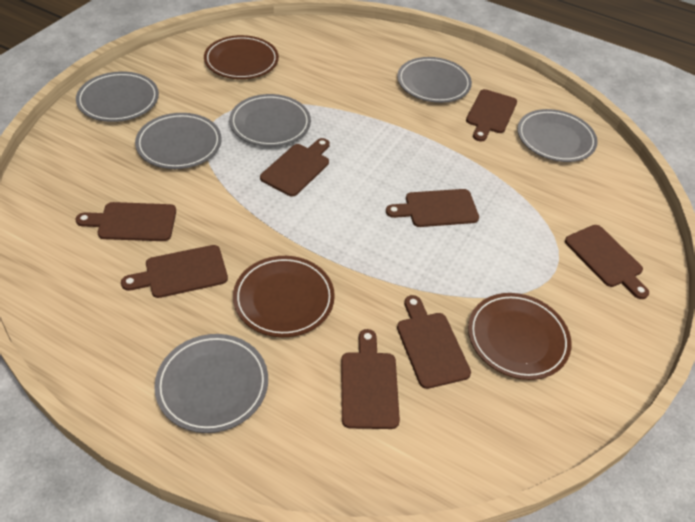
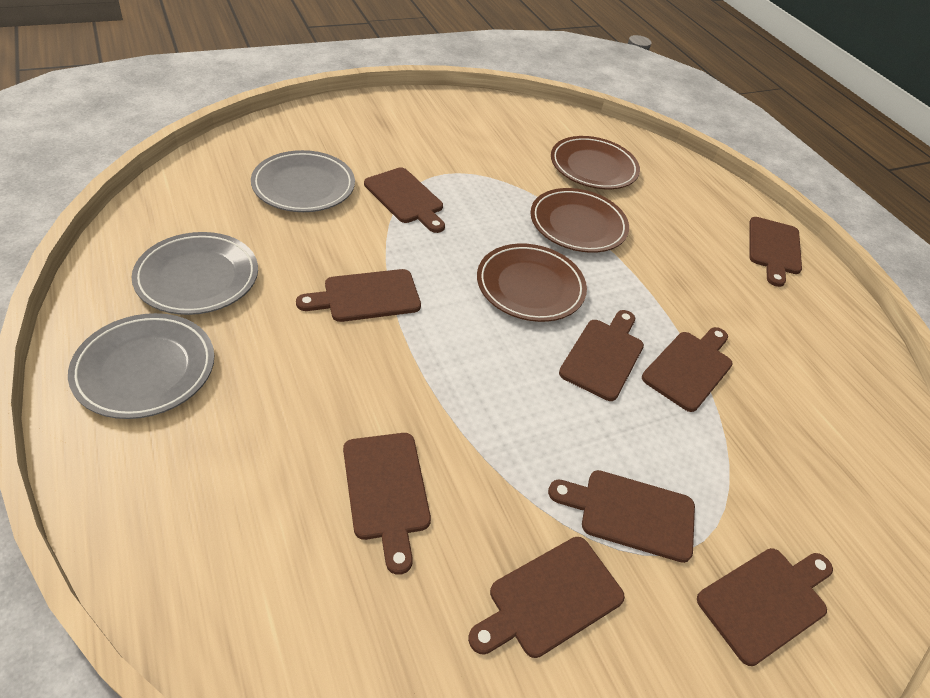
brown cutting board: [76,202,176,241] [121,245,228,298] [260,138,330,196] [341,329,400,429] [386,189,479,227] [397,295,471,389] [466,89,517,141] [565,225,649,299] = 8 -> [296,269,421,322] [343,433,431,575] [364,167,445,233] [468,537,625,658] [548,470,695,563] [559,310,644,401] [642,327,733,412] [697,548,833,666] [749,217,802,287] = 9
grey plate: [76,71,159,122] [135,113,221,169] [154,334,268,433] [229,94,311,147] [397,57,472,103] [517,109,598,162] = 6 -> [68,313,214,419] [131,232,258,315] [251,150,355,212] = 3

